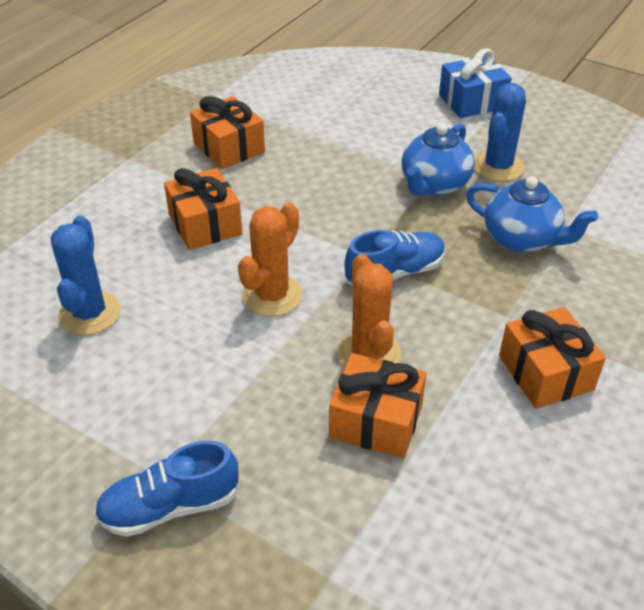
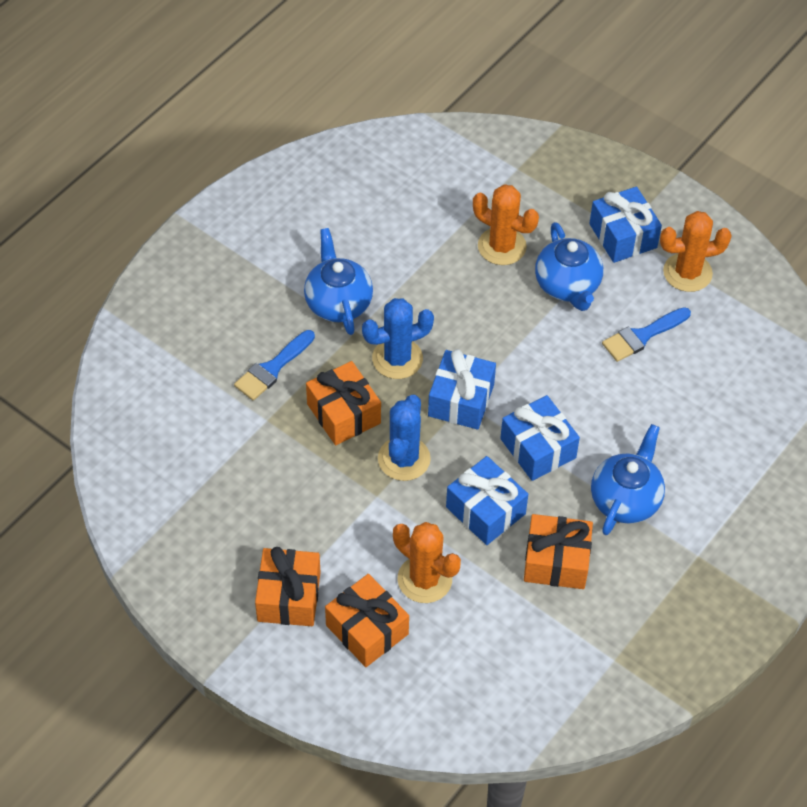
blue brush: none = 0 -> [234,330,315,401] [602,307,691,362] = 2
blue gift: [439,48,512,118] = 1 -> [428,349,496,430] [446,456,528,545] [500,395,580,481] [589,187,662,263] = 4
blue shoe: [94,441,239,537] [344,230,446,286] = 2 -> none = 0
blue teapot: [401,123,475,196] [466,176,598,252] = 2 -> [304,228,373,335] [535,222,603,311] [591,424,665,535] = 3
orange cactus: [238,203,302,316] [337,254,402,368] = 2 -> [393,522,461,603] [473,184,539,265] [660,211,732,292] = 3

